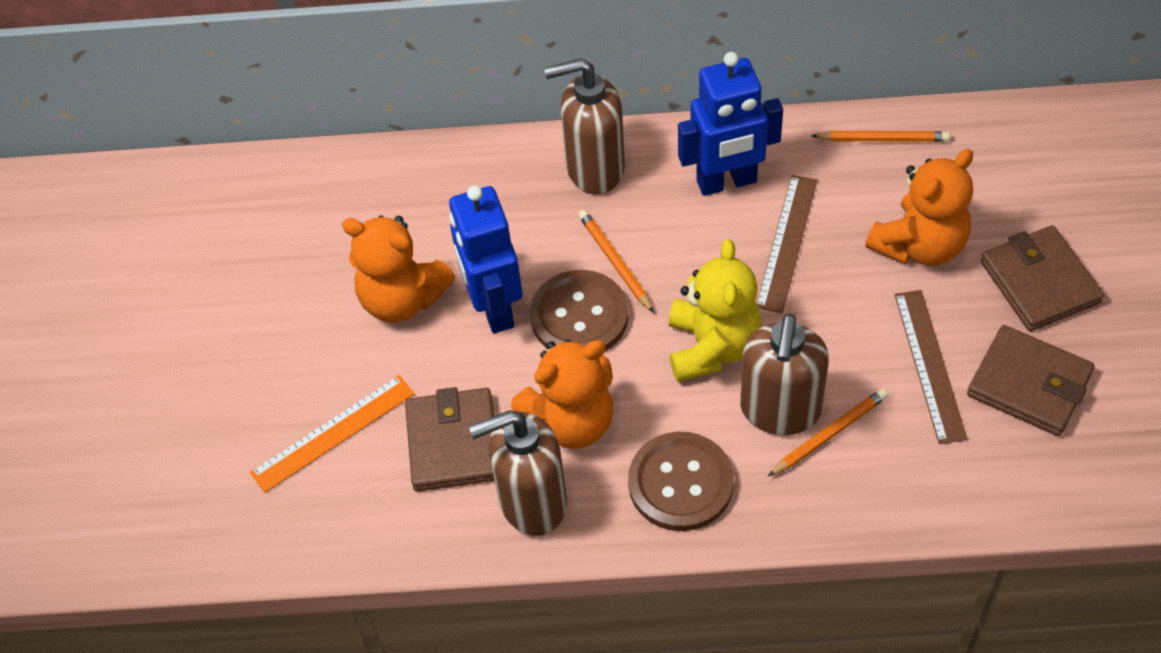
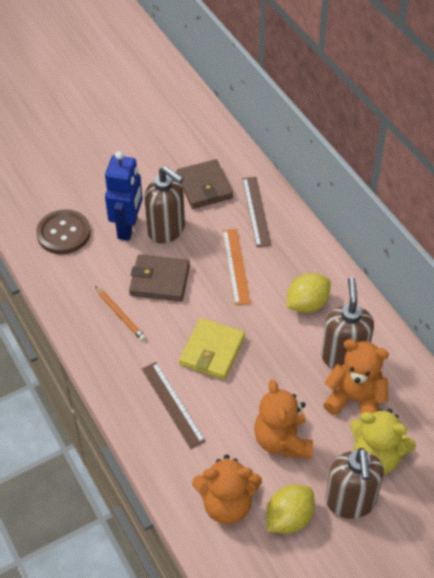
blue robot: [449,185,523,333] [678,52,783,196] = 2 -> [105,151,143,241] = 1
brown button: [530,270,629,351] [628,432,734,531] = 2 -> [36,209,91,254] = 1
brown wallet: [405,387,495,492] [967,325,1095,436] [981,225,1104,331] = 3 -> [129,255,190,301] [176,159,233,209] = 2
orange pencil: [578,210,654,313] [768,389,888,476] [811,131,950,142] = 3 -> [95,286,146,341] = 1
yellow lemon: none = 0 -> [266,485,315,534] [286,273,331,313] = 2
yellow wallet: none = 0 -> [179,318,245,380] = 1

